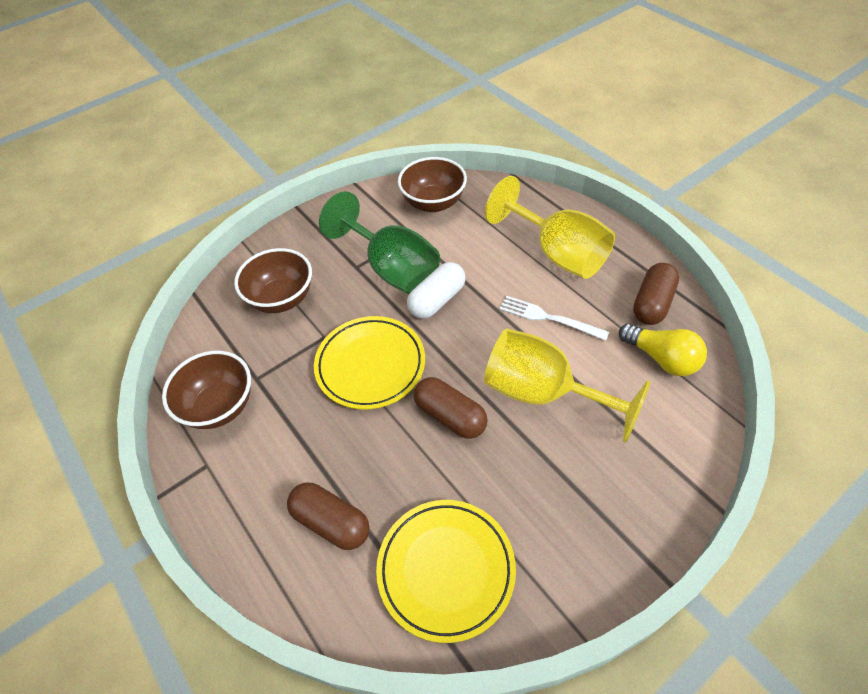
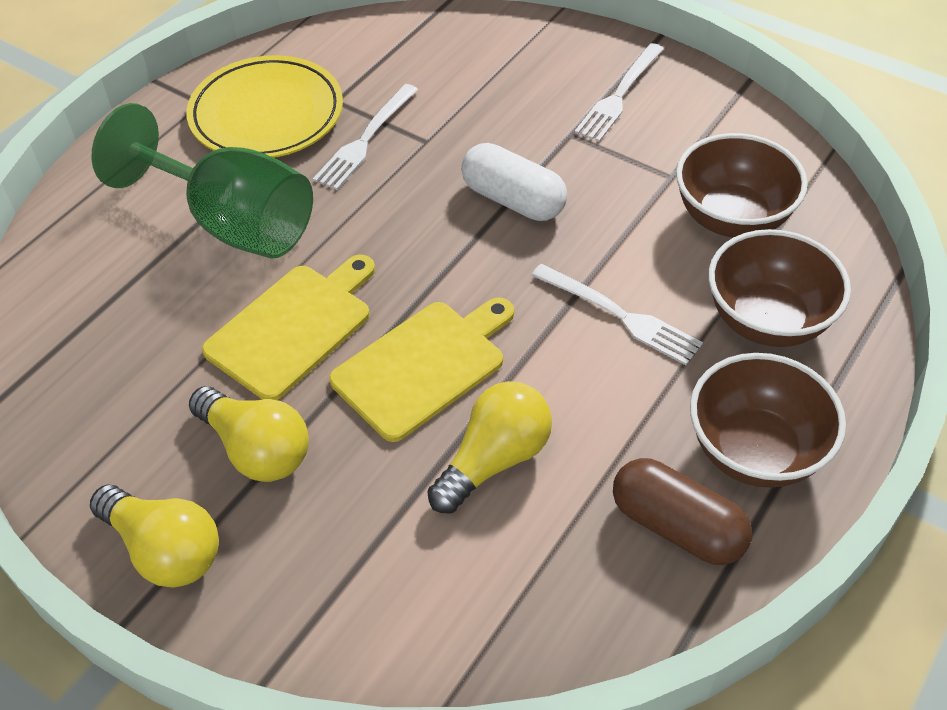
brown capsule: [287,483,370,550] [414,377,488,439] [633,263,679,325] = 3 -> [613,458,752,565] = 1
white fork: [499,296,609,341] = 1 -> [313,84,418,190] [532,264,703,365] [575,43,663,142] = 3
yellow cutting board: none = 0 -> [202,255,375,400] [329,298,514,442] = 2
yellow goblet: [484,329,650,443] [485,176,615,279] = 2 -> none = 0
yellow light bulb: [619,323,707,376] = 1 -> [90,485,219,588] [189,386,309,482] [427,381,552,514] = 3
yellow plate: [314,316,425,410] [376,500,516,643] = 2 -> [186,55,343,158] = 1

